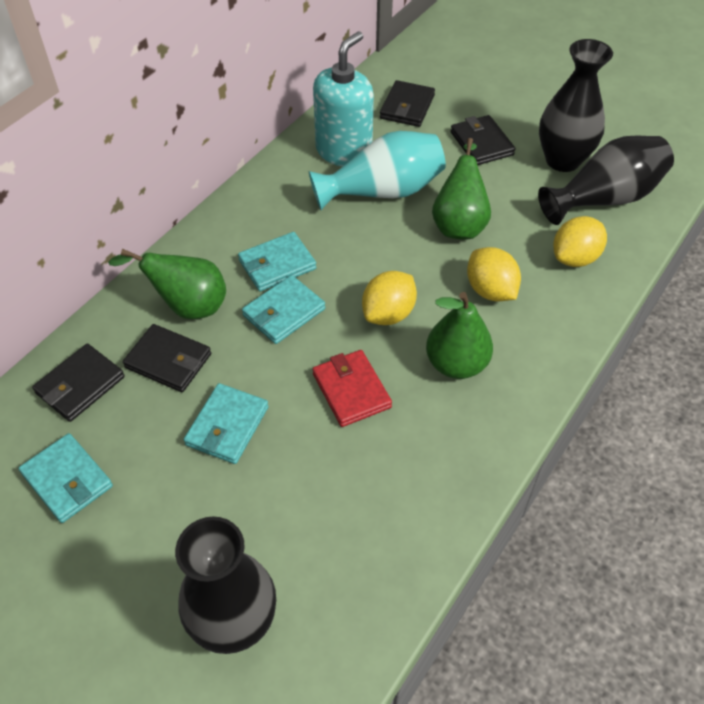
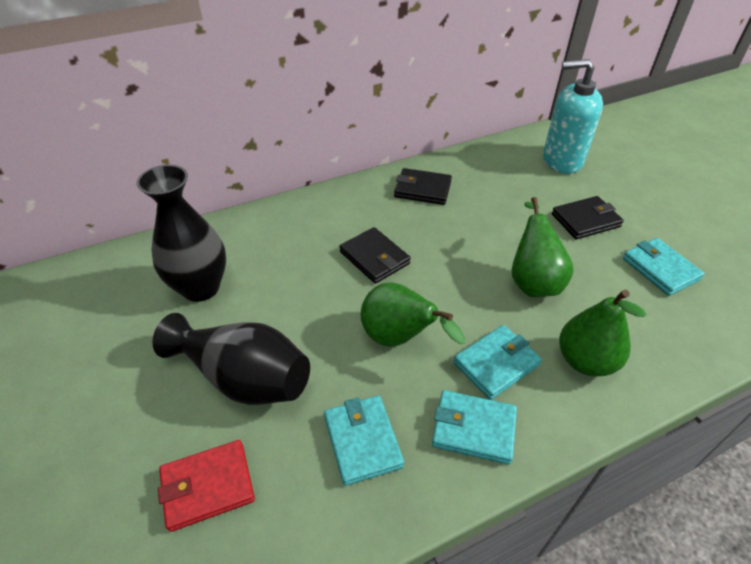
black vase: [175,517,276,654] [538,136,674,225] [539,39,613,172] = 3 -> [136,165,226,302] [152,313,310,405] = 2
black wallet: [32,344,125,422] [123,324,211,392] [380,80,435,127] [451,115,515,165] = 4 -> [340,227,411,284] [394,168,452,205] [552,196,624,239] = 3
turquoise vase: [309,131,446,210] = 1 -> none = 0
yellow lemon: [362,271,417,325] [467,247,521,301] [553,216,607,267] = 3 -> none = 0

